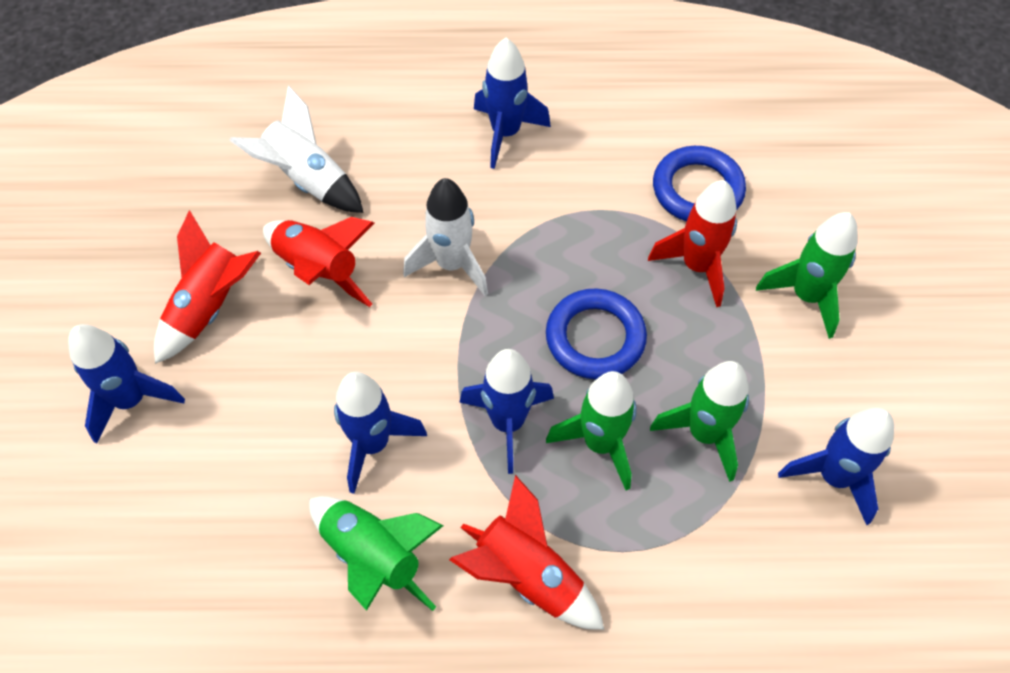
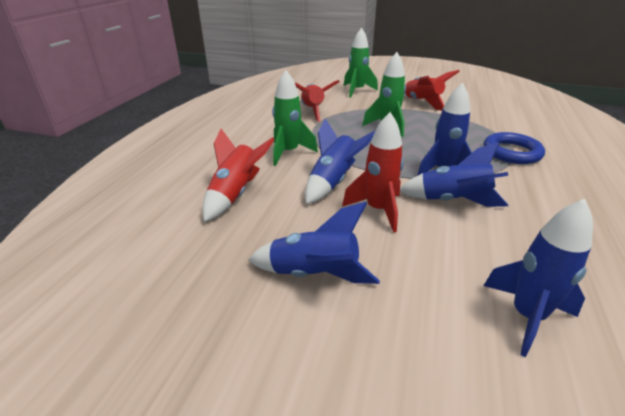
blue ring: [546,288,647,380] [653,146,746,222] = 2 -> [484,132,545,164] = 1
green rocket: [309,496,443,611] [546,371,637,491] [650,361,749,482] [756,212,858,339] = 4 -> [272,70,318,166] [344,27,378,98] [362,52,406,137] = 3
white rocket: [229,85,363,213] [403,178,488,296] = 2 -> none = 0

